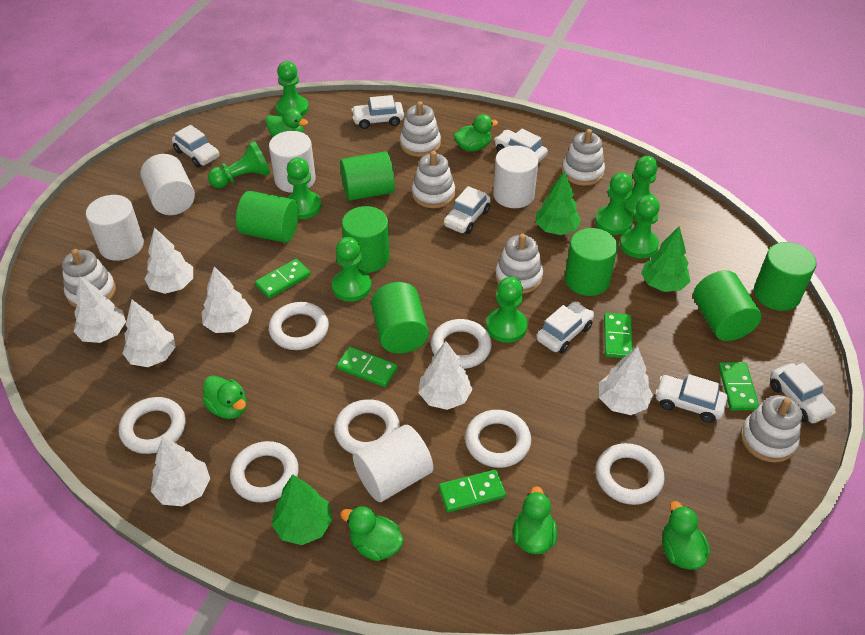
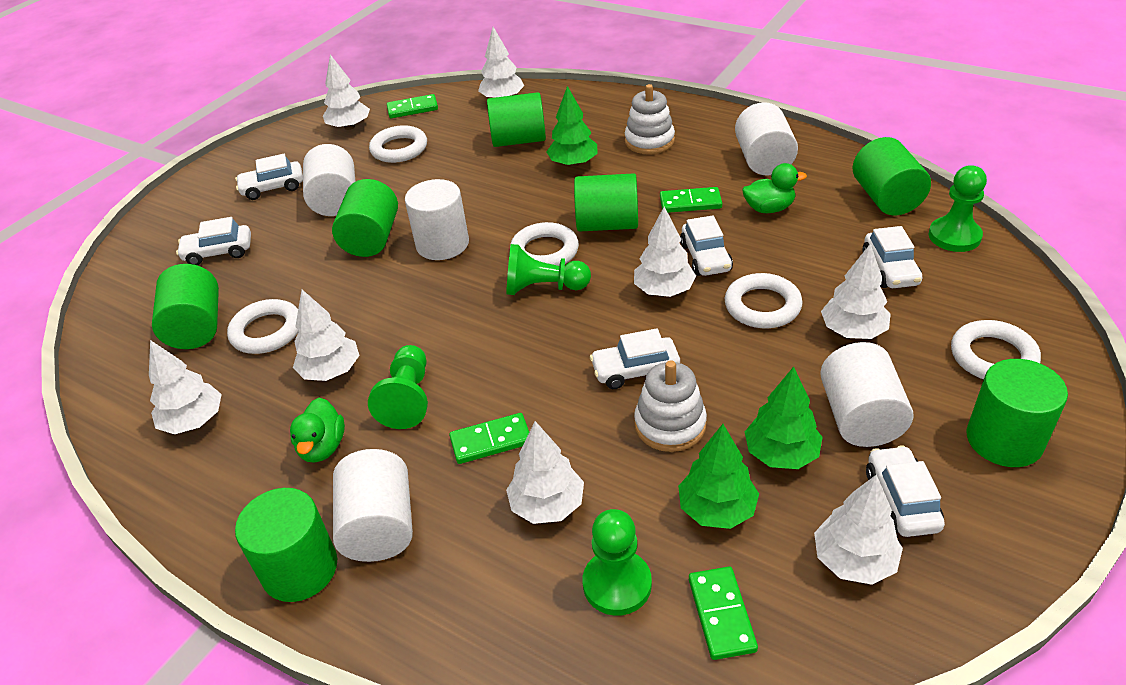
green domino: [255,259,311,299] [337,347,398,387] [439,470,506,512] [604,313,633,358] [718,362,759,411] = 5 -> [387,94,438,118] [449,413,529,464] [660,187,722,213] [689,567,758,660] = 4
green duck: [202,376,246,419] [266,109,308,137] [340,506,404,561] [454,114,498,152] [513,486,557,554] [662,501,710,570] = 6 -> [290,398,345,463] [742,163,807,213] = 2
green pawn: [208,141,270,188] [276,61,309,116] [287,158,322,219] [332,237,371,302] [486,277,528,343] [595,173,633,235] [620,195,660,259] [625,156,658,216] = 8 -> [368,345,428,429] [506,244,591,295] [582,509,652,616] [929,165,987,252] = 4
white car: [172,125,219,167] [351,95,404,129] [444,186,491,234] [494,129,548,163] [536,301,594,353] [655,374,727,423] [770,363,836,423] = 7 -> [176,217,251,265] [235,154,303,200] [590,328,680,389] [680,215,733,276] [862,226,922,288] [866,445,945,537] = 6
white ring: [119,397,186,454] [230,441,299,503] [269,302,329,350] [334,399,400,454] [431,319,492,369] [465,410,531,468] [596,443,665,505] = 7 -> [227,299,299,354] [369,125,427,163] [510,222,579,266] [725,273,803,328] [951,320,1041,379] = 5
white stacking toy: [62,249,116,308] [400,101,441,157] [412,151,455,208] [495,234,543,294] [562,129,605,186] [740,395,802,462] = 6 -> [625,84,675,154] [634,360,707,452] = 2
white tree: [74,276,126,343] [122,300,176,367] [144,227,193,294] [151,436,210,506] [202,267,252,333] [418,341,472,410] [599,346,653,415] = 7 -> [149,340,222,434] [293,290,360,381] [323,55,370,130] [478,27,524,97] [506,421,584,524] [634,207,696,297] [814,474,903,585] [821,244,891,339] = 8

